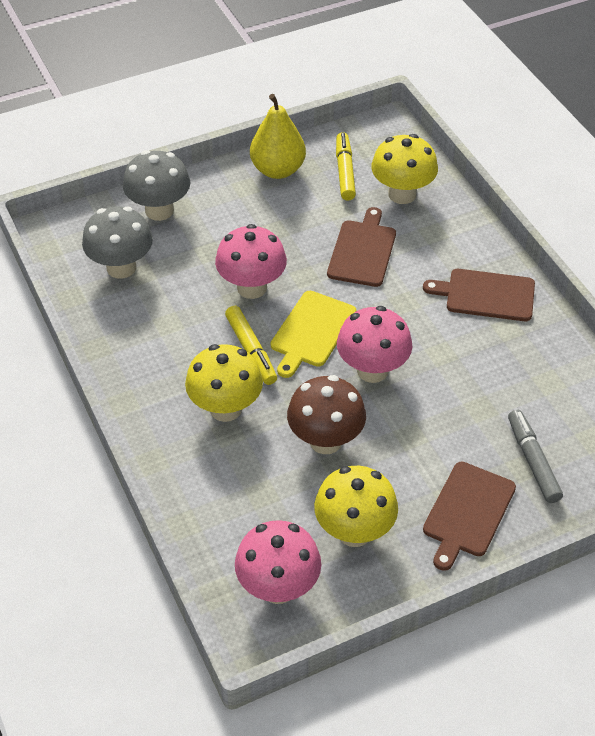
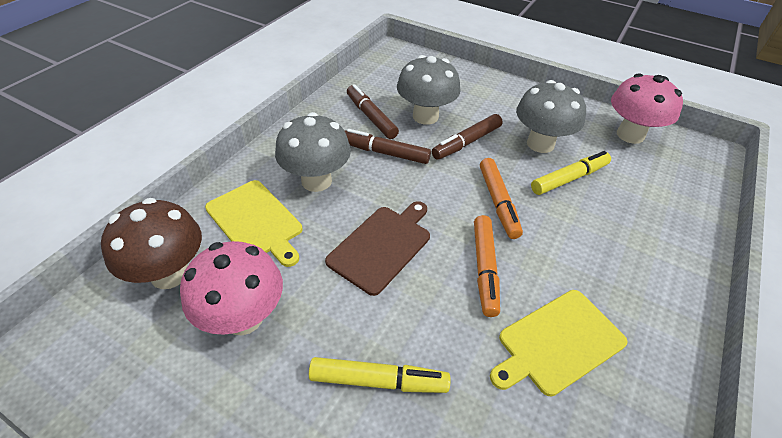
brown cutting board: [327,207,396,287] [423,269,535,321] [423,462,516,571] = 3 -> [325,201,430,296] = 1
brown marker: none = 0 -> [344,129,431,164] [347,84,399,139] [432,114,502,160] = 3
grey marker: [508,410,563,503] = 1 -> none = 0
grey mushroom: [82,206,153,279] [123,150,190,221] = 2 -> [275,112,351,192] [397,55,461,125] [516,80,586,153] = 3
orange marker: none = 0 -> [474,215,500,317] [480,158,523,239] = 2
pink mushroom: [215,224,287,299] [235,520,321,604] [337,306,413,383] = 3 -> [180,241,283,335] [611,73,683,144] = 2
yellow cutting board: [271,291,356,378] = 1 -> [205,180,303,267] [490,290,628,396] = 2
yellow mushroom: [185,344,263,422] [314,466,398,547] [371,134,438,204] = 3 -> none = 0
yellow pear: [250,94,306,179] = 1 -> none = 0

